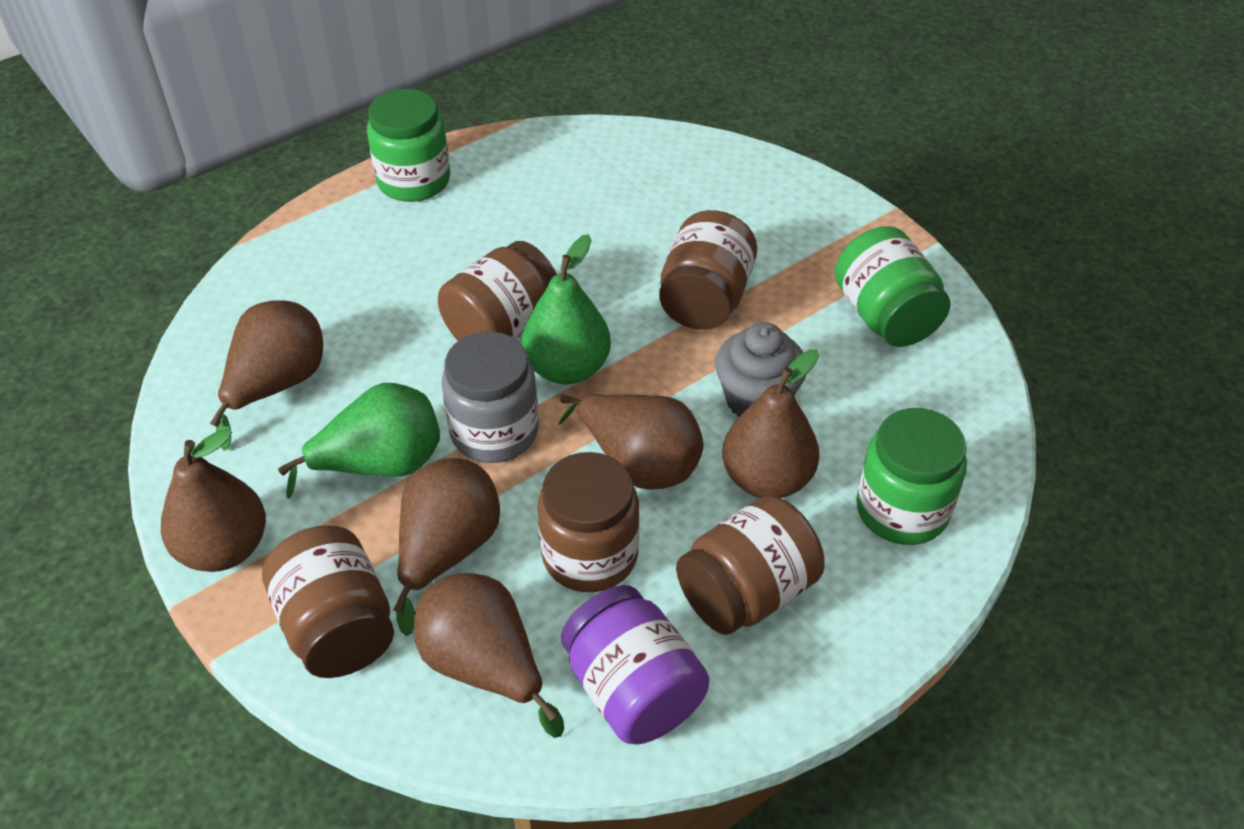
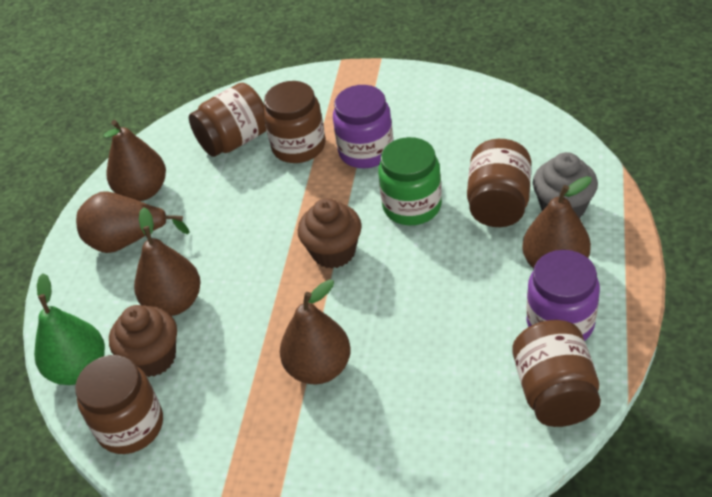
brown cupcake: none = 0 -> [109,305,177,377] [298,198,362,269] = 2
brown pear: [161,429,266,572] [210,300,323,451] [394,458,500,636] [414,573,564,738] [558,394,703,490] [722,349,819,498] = 6 -> [76,191,190,253] [103,120,166,201] [134,207,201,316] [280,279,351,385] [522,176,592,269] = 5
green jar: [367,89,450,202] [834,226,950,347] [856,408,967,545] = 3 -> [378,137,442,225] = 1
green pear: [278,383,440,499] [521,234,611,385] = 2 -> [34,273,105,385] = 1
grey jar: [441,331,539,463] = 1 -> none = 0
purple jar: [561,585,710,744] = 1 -> [333,85,393,168] [527,250,600,341] = 2

